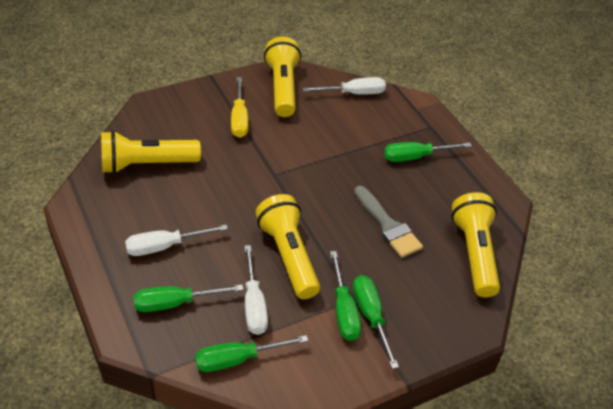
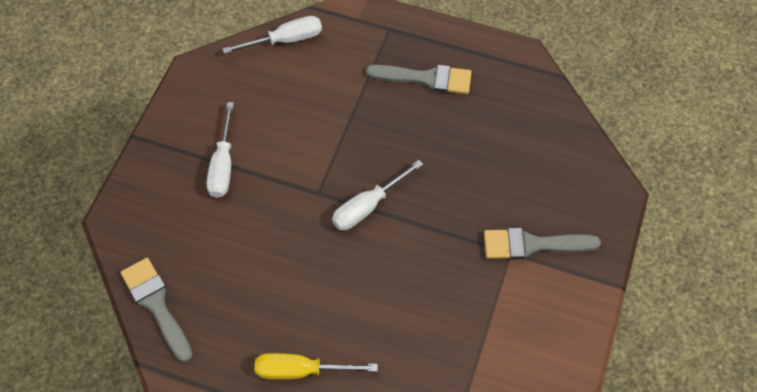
green screwdriver: [134,284,243,312] [195,335,308,372] [330,251,361,341] [353,275,399,369] [384,142,472,162] = 5 -> none = 0
grey brush: [354,186,423,258] = 1 -> [120,258,193,362] [366,65,472,94] [484,228,601,259] = 3
yellow flashlight: [101,130,201,174] [255,194,320,299] [264,36,301,117] [451,192,500,297] = 4 -> none = 0

